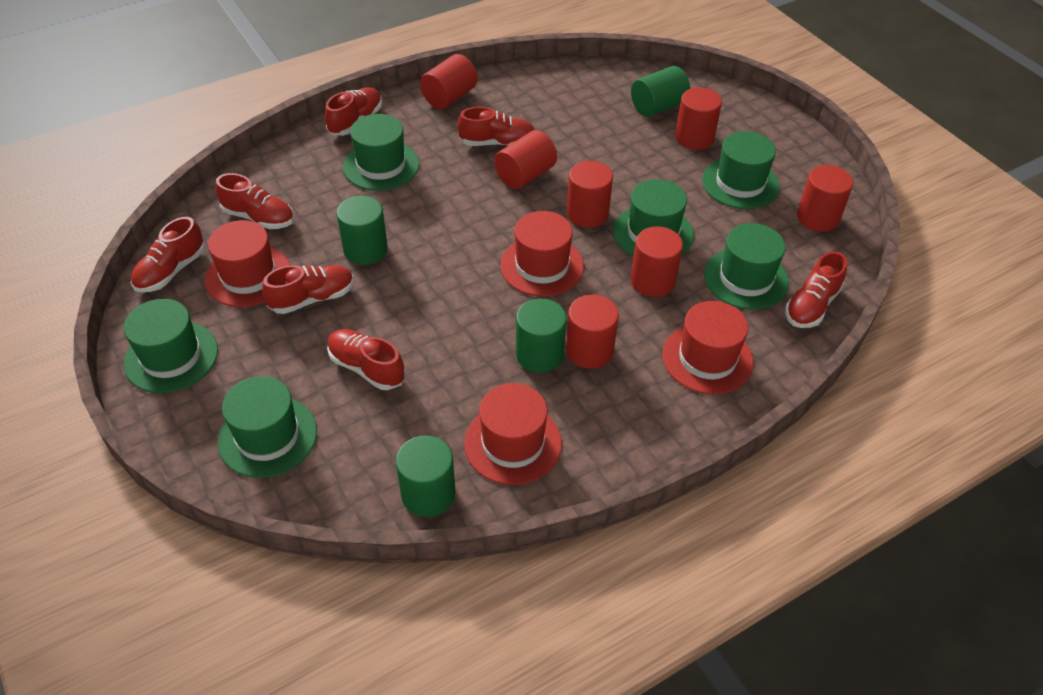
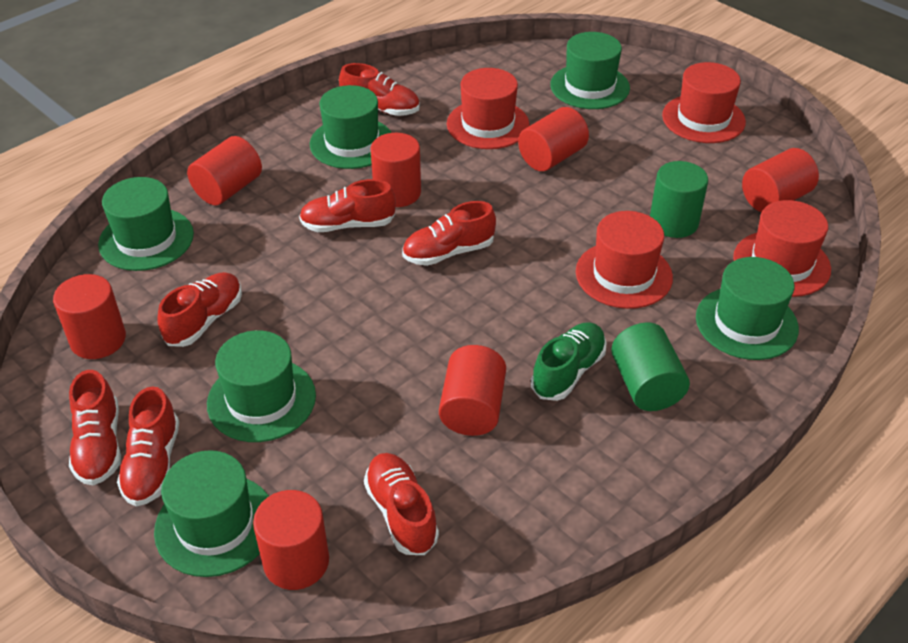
green cylinder: [337,195,388,265] [396,435,456,517] [516,299,567,373] [631,66,690,117] = 4 -> [611,323,690,411] [650,161,708,238] = 2
green shoe: none = 0 -> [531,322,606,401] = 1

